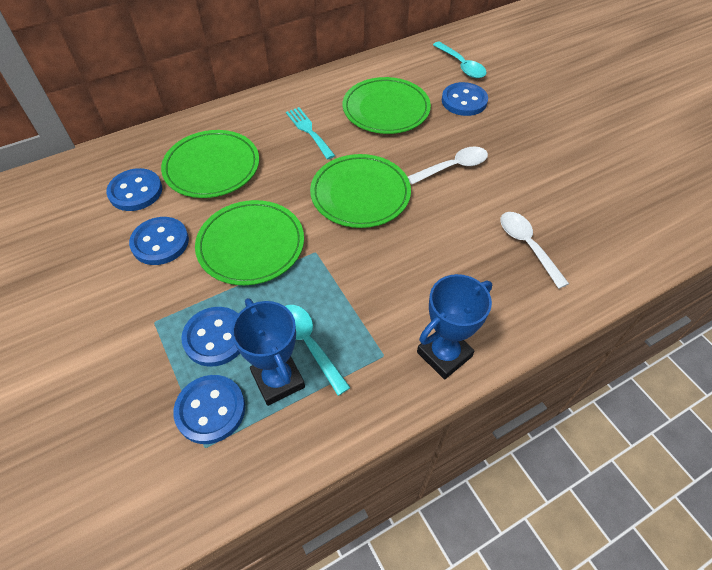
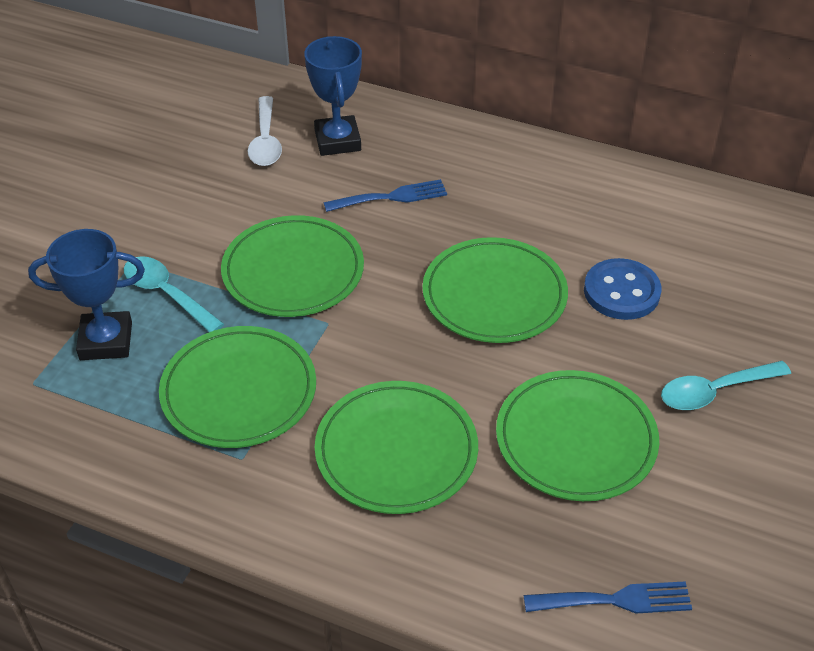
blue button: [106,168,162,211] [129,217,189,265] [173,375,245,444] [181,307,240,367] [442,82,488,116] = 5 -> [584,258,661,320] = 1
blue fork: none = 0 -> [323,179,447,212] [524,581,692,613] = 2
green plate: [161,130,259,198] [195,200,304,285] [310,154,411,228] [343,77,431,134] = 4 -> [159,326,316,448] [221,215,364,317] [315,381,478,514] [422,237,568,343] [496,370,659,501] = 5
turquoise fork: [286,107,335,160] = 1 -> none = 0
white spoon: [408,147,488,184] [500,212,569,289] = 2 -> [248,96,282,166] = 1

